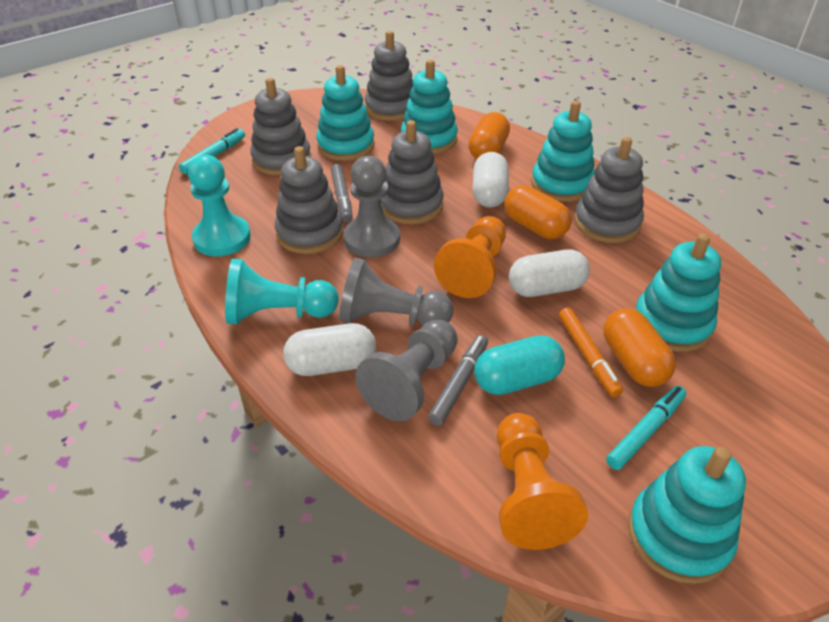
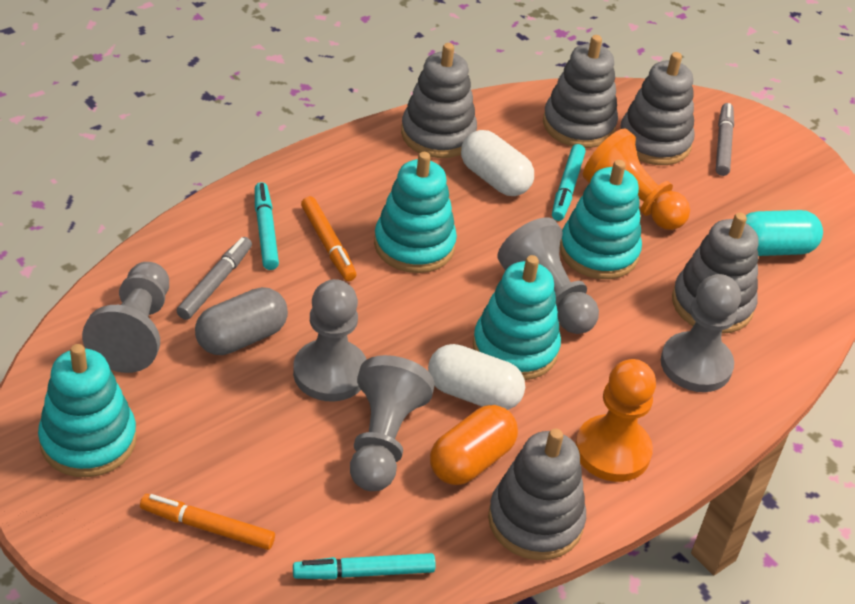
grey capsule: none = 0 -> [195,287,288,355] = 1
grey pawn: [339,257,453,326] [343,156,400,258] [355,319,457,421] = 3 -> [82,262,169,373] [293,279,367,401] [350,355,435,491] [498,217,599,334] [661,274,741,392] = 5
orange capsule: [468,112,510,159] [504,185,572,239] [603,308,676,387] = 3 -> [430,405,518,485] = 1
orange marker: [559,308,623,397] = 1 -> [140,494,275,550] [301,196,357,281] = 2
turquoise marker: [179,128,245,174] [606,386,686,470] = 2 -> [255,182,279,270] [293,553,436,579] [552,144,586,221] = 3
turquoise pawn: [188,155,251,256] [225,259,339,324] = 2 -> none = 0
turquoise stacking toy: [316,65,375,161] [401,59,458,154] [531,101,595,202] [628,446,746,584] [635,233,721,352] = 5 -> [38,344,137,477] [374,152,457,273] [473,255,561,380] [560,160,642,279] = 4
white capsule: [283,323,376,376] [472,152,509,208] [509,249,590,297] = 3 -> [428,344,525,410] [461,130,534,196] = 2

